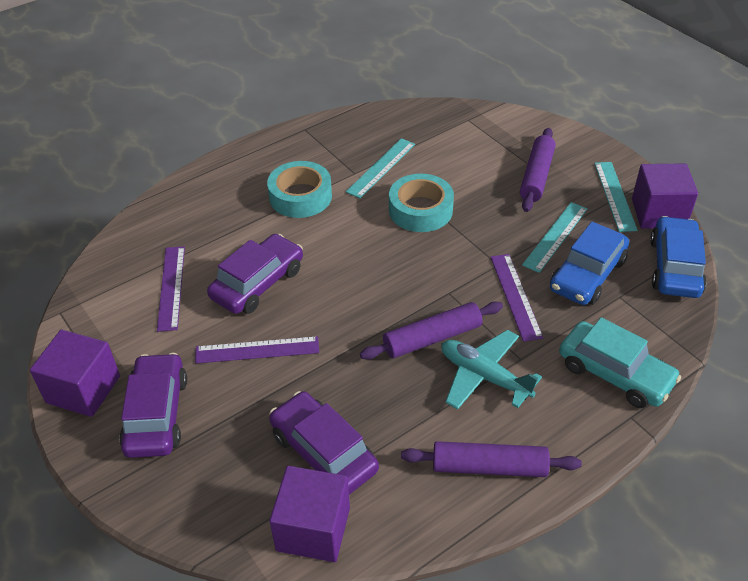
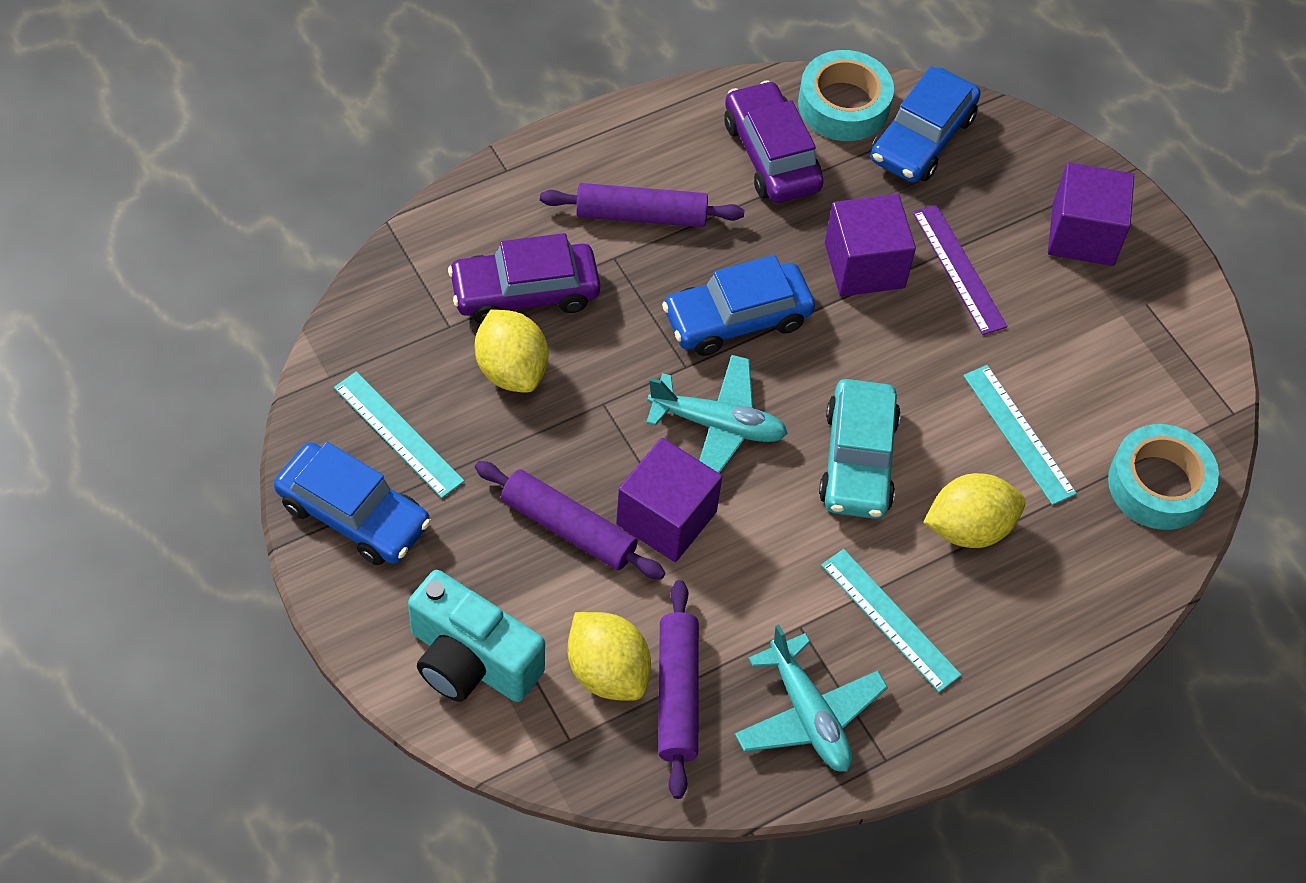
blue car: [550,222,629,305] [650,216,707,298] = 2 -> [274,442,431,565] [662,255,815,356] [871,66,981,182] = 3
purple car: [119,353,187,458] [207,234,303,314] [269,391,379,495] = 3 -> [448,233,600,324] [724,80,823,203] = 2
purple ruler: [157,246,185,332] [195,336,319,364] [491,254,543,342] = 3 -> [913,204,1007,335] = 1
turquoise camera: none = 0 -> [408,570,545,702] = 1
turquoise plane: [442,330,542,410] = 1 -> [646,355,788,473] [735,625,888,772] = 2
yellow lemon: none = 0 -> [475,309,548,393] [568,612,651,701] [923,473,1026,548] = 3

